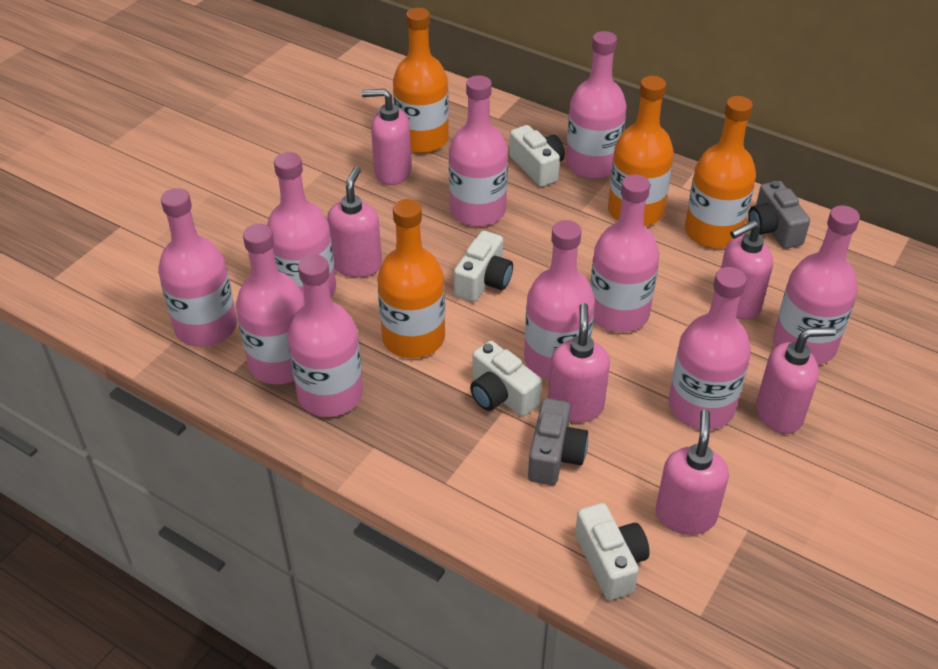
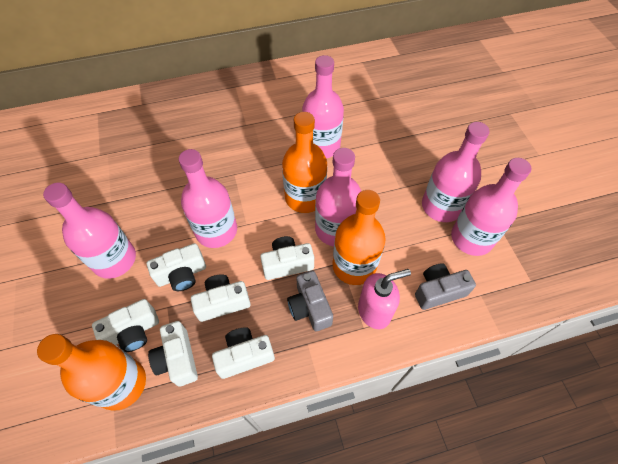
orange bottle: [377,199,445,358] [393,8,449,153] [608,76,674,226] [685,96,756,249] = 4 -> [37,334,146,411] [282,112,327,213] [332,190,386,285] = 3
pink bottle: [158,188,237,347] [236,224,305,384] [267,152,336,302] [287,255,363,417] [449,75,508,227] [524,220,595,380] [566,31,627,179] [590,175,659,332] [668,267,751,430] [773,205,860,365] = 10 -> [43,183,136,279] [179,149,237,248] [302,55,344,158] [315,148,361,246] [422,122,490,222] [451,158,531,256] = 6
pink soap dispenser: [327,167,382,278] [362,89,411,185] [548,303,610,423] [656,409,729,535] [721,220,773,320] [756,327,836,434] = 6 -> [358,269,411,329] = 1
white camera: [454,231,513,302] [470,341,542,417] [509,125,565,187] [575,503,650,600] = 4 -> [92,299,159,352] [147,243,206,291] [148,321,198,387] [191,274,250,322] [212,327,275,379] [260,236,314,280] = 6

